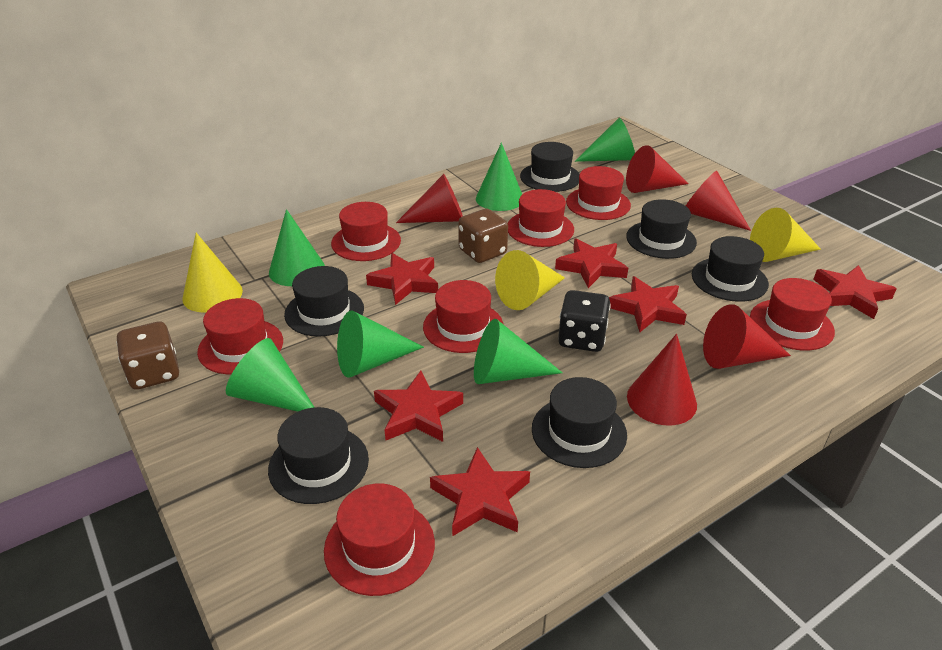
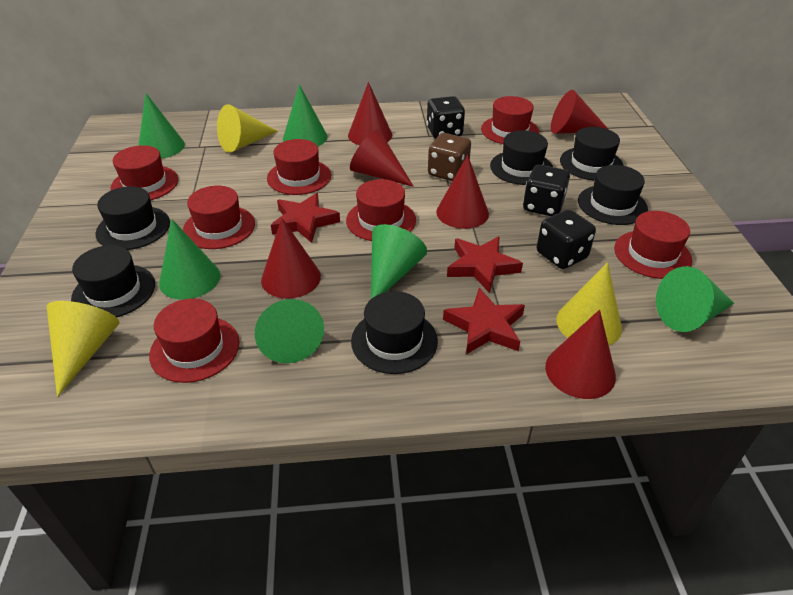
black dice: [558,290,611,352] = 1 -> [427,96,465,139] [523,165,570,216] [537,210,596,269] = 3
brown dice: [116,321,179,390] [458,209,508,263] = 2 -> [428,133,471,181] = 1
red cone: [396,174,463,223] [626,145,688,193] [627,334,697,426] [686,171,751,231] [703,304,791,369] = 5 -> [261,218,321,299] [348,82,392,145] [350,129,414,187] [436,155,489,229] [545,310,616,399] [551,90,608,134] = 6
red star: [366,253,438,305] [374,371,463,442] [430,447,530,536] [555,239,628,288] [609,276,687,332] [813,265,897,319] = 6 -> [271,193,340,243] [443,288,525,354] [447,236,523,293] = 3

